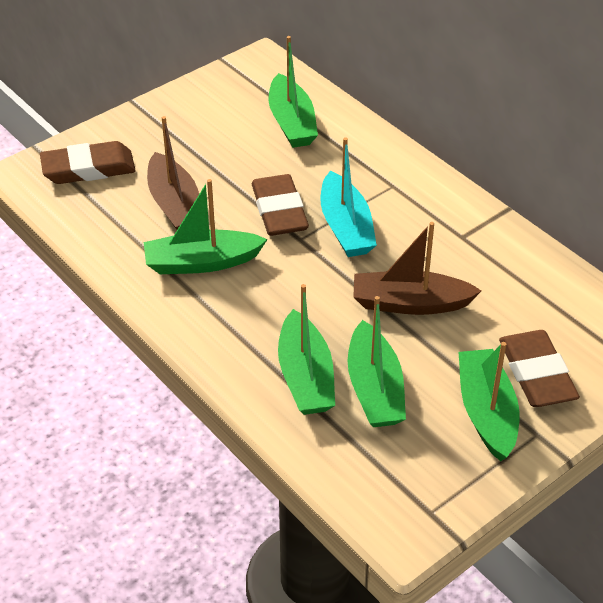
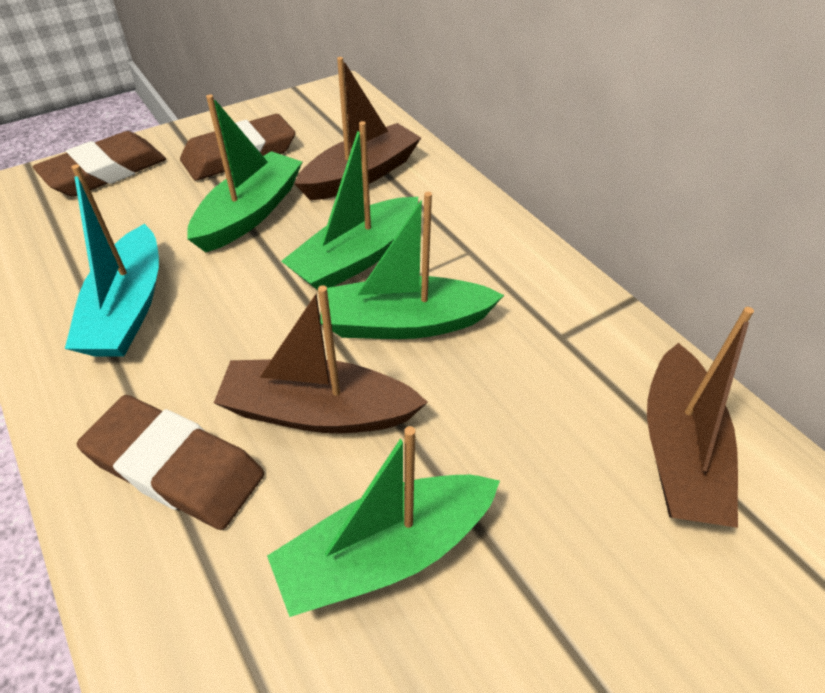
brown boat: [147,116,199,230] [353,222,481,315] = 2 -> [214,285,428,433] [294,57,421,200] [647,307,754,528] = 3
green boat: [144,179,268,274] [269,36,318,148] [278,284,335,415] [348,296,406,427] [458,342,519,461] = 5 -> [187,94,302,252] [267,426,500,617] [281,121,418,290] [321,192,504,339] = 4

